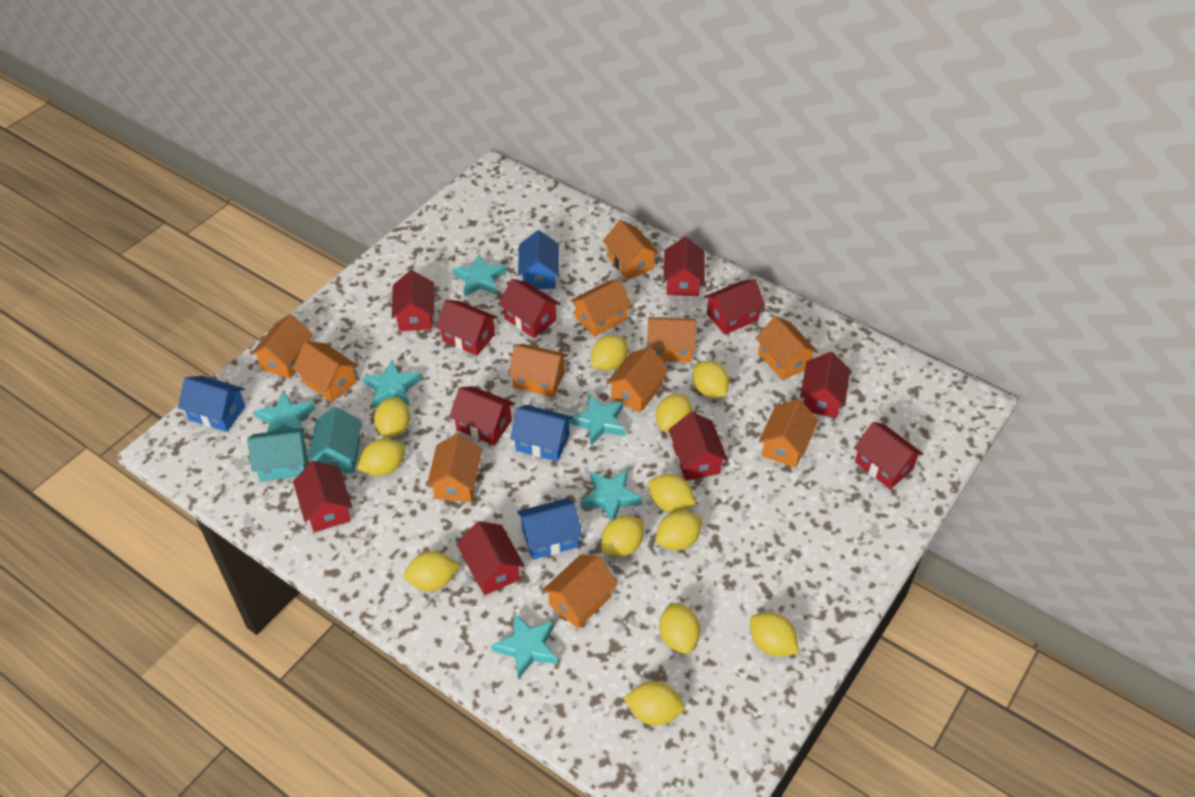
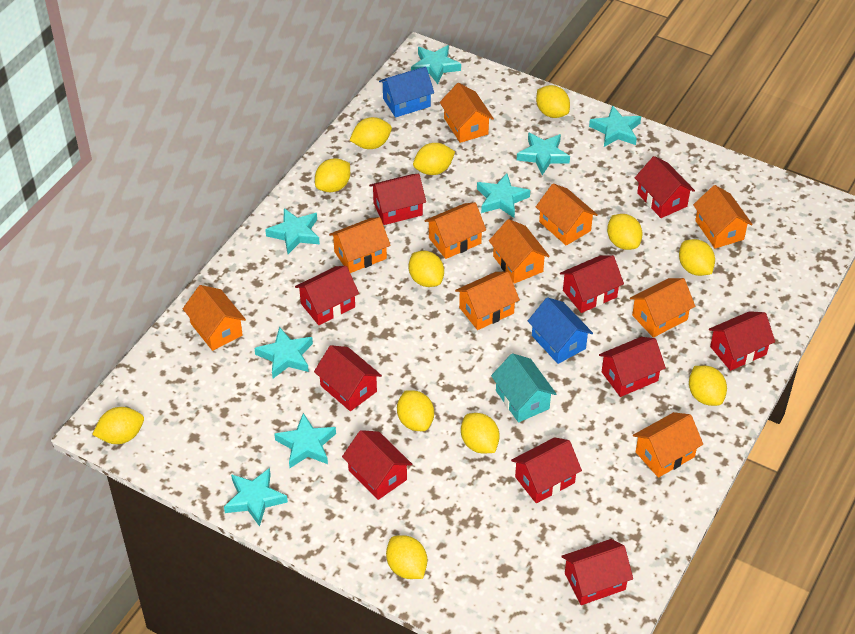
blue house: [178,376,246,432] [510,405,573,462] [517,498,582,560] [518,230,559,289] = 4 -> [379,66,434,117] [528,297,593,364] = 2
orange house: [251,314,313,379] [293,341,358,403] [427,433,482,502] [508,344,568,397] [543,554,618,628] [571,279,632,337] [603,220,659,280] [606,347,669,413] [647,317,696,362] [756,316,818,380] [759,399,819,468] = 11 -> [183,285,246,351] [329,217,391,273] [424,202,486,259] [440,83,494,143] [455,272,520,330] [489,219,550,284] [536,183,598,246] [630,278,696,338] [633,412,703,478] [693,185,753,249] = 10
red house: [293,461,352,532] [392,270,434,331] [436,300,498,356] [449,386,515,445] [457,521,525,595] [498,279,560,338] [663,237,705,296] [669,412,728,481] [704,279,766,335] [800,352,850,418] [854,422,923,489] = 11 -> [295,266,359,325] [314,345,382,411] [342,430,412,500] [369,174,426,225] [511,437,582,503] [560,255,624,313] [562,539,633,605] [599,337,666,397] [635,156,695,218] [709,311,775,371] = 10
turquoise house: [247,428,307,481] [308,407,362,473] = 2 -> [491,353,556,423] = 1
turquoise star: [255,391,315,437] [363,360,421,408] [453,254,506,297] [491,613,558,680] [569,394,625,446] [580,469,642,521] = 6 -> [224,468,288,527] [254,327,313,378] [265,208,320,254] [274,413,336,468] [411,45,461,84] [477,173,530,218] [517,132,570,175] [589,105,641,147] = 8

